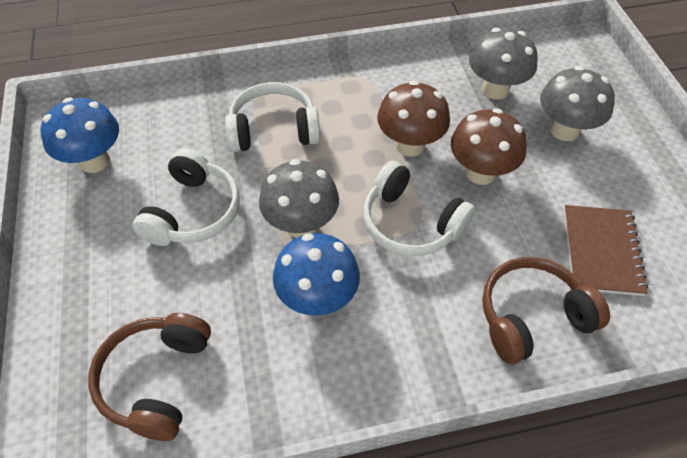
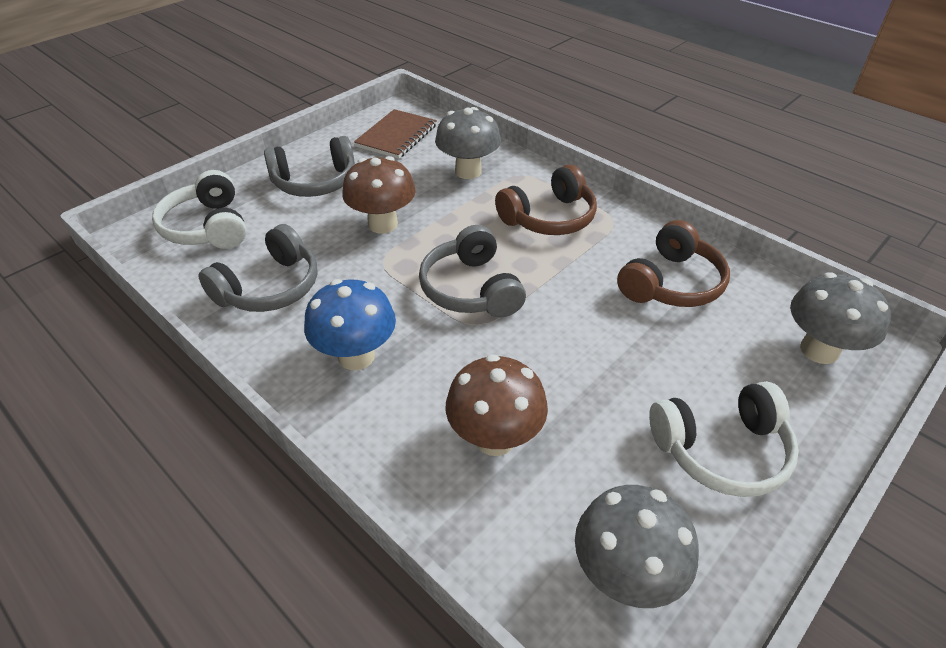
blue mushroom: [41,97,119,173] [273,233,360,315] = 2 -> [304,279,396,370] = 1
grey headphones: none = 0 -> [198,224,318,312] [264,136,355,197] [419,225,526,318] = 3
white headphones: [133,148,240,246] [225,82,320,152] [363,161,475,256] = 3 -> [152,170,247,249] [649,381,799,497] = 2

